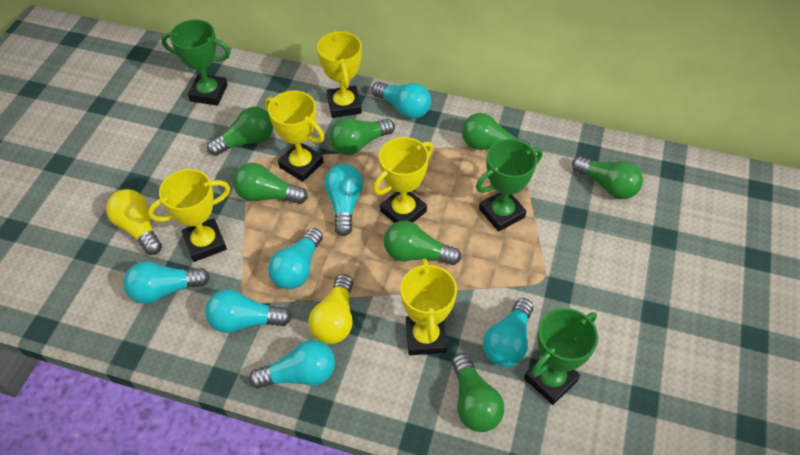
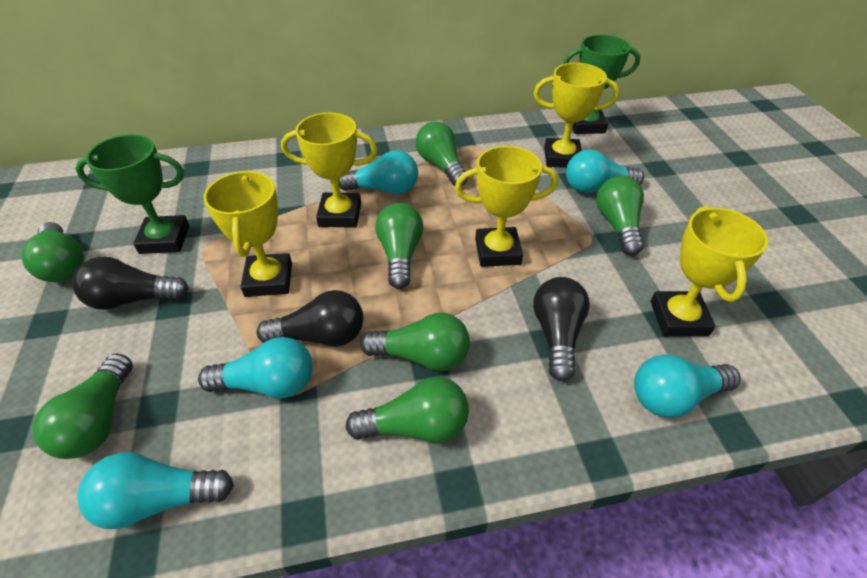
black light bulb: none = 0 -> [72,257,189,310] [257,290,364,347] [533,277,590,381] = 3
green trophy: [161,19,231,106] [476,139,543,232] [524,308,598,405] = 3 -> [75,134,189,254] [563,35,641,134] = 2
turquoise light bulb: [123,261,210,304] [205,289,292,333] [249,340,335,389] [268,228,323,290] [324,164,363,236] [372,82,431,119] [483,298,533,367] = 7 -> [77,452,234,529] [198,337,313,399] [339,150,418,194] [566,150,644,193] [634,354,741,418] = 5
yellow light bulb: [106,189,162,255] [309,274,353,344] = 2 -> none = 0

